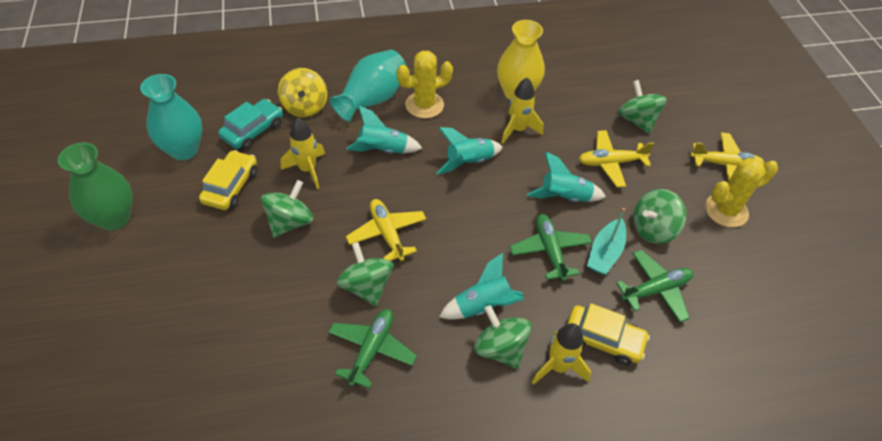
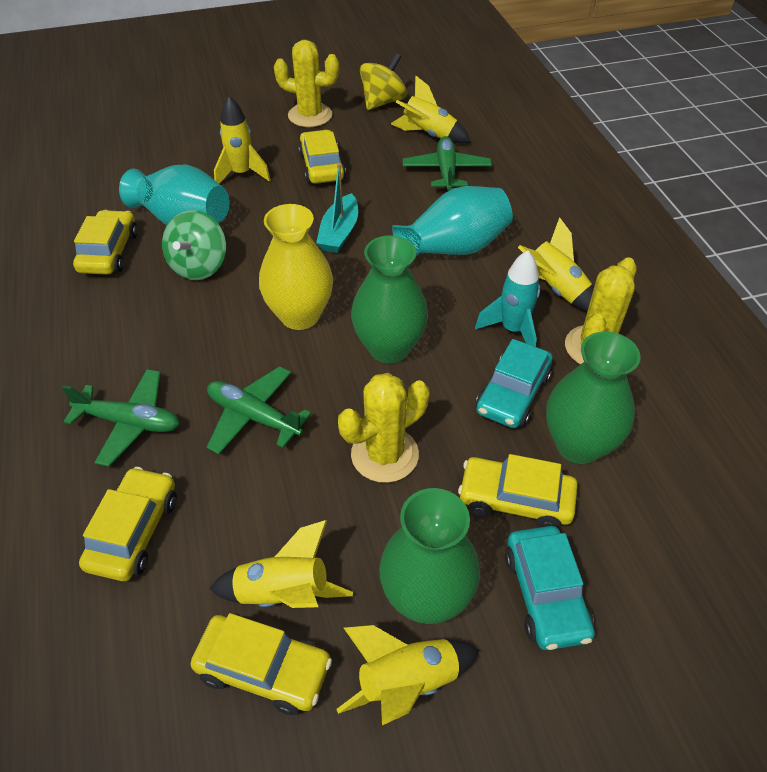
green spinning top: [261,180,313,238] [337,242,394,306] [474,305,532,369] [618,80,667,134] [633,189,686,244] = 5 -> [162,210,226,280] = 1
green vase: [58,143,133,231] = 1 -> [351,235,428,364] [379,488,480,624] [546,332,640,464] = 3
turquoise car: [218,99,283,150] = 1 -> [476,339,553,428] [505,526,595,650] = 2
turquoise rocket: [346,105,422,154] [437,127,503,174] [439,253,524,320] [527,152,606,202] = 4 -> [475,251,540,347] = 1
yellow cactus: [397,51,453,118] [705,158,778,228] = 2 -> [274,40,339,127] [338,373,429,483] [565,257,637,365] = 3
yellow car: [199,150,257,210] [567,303,650,366] = 2 -> [73,210,138,275] [79,467,177,581] [190,613,332,715] [298,130,346,184] [458,454,578,529] = 5
yellow plane: [346,199,426,261] [579,130,654,187] [690,132,764,181] = 3 -> none = 0
yellow rocket: [281,118,325,189] [501,78,543,144] [532,323,591,385] = 3 -> [209,520,353,608] [214,96,271,184] [337,625,480,725] [391,76,471,143] [518,217,594,312] = 5

